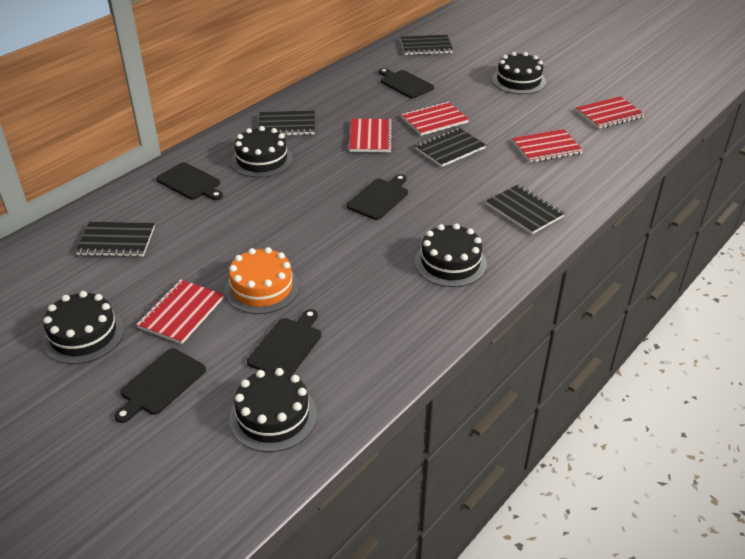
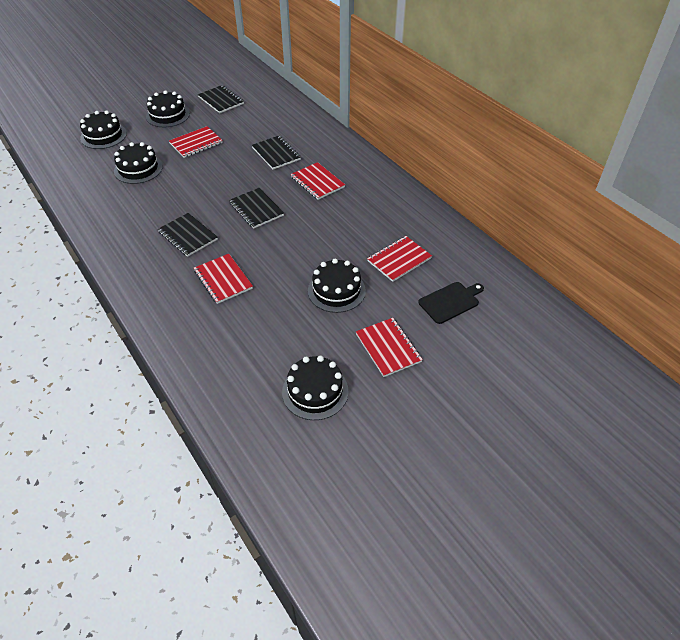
black cutting board: [114,348,206,423] [156,162,223,200] [247,309,321,374] [346,174,408,220] [379,68,434,98] = 5 -> [418,282,484,324] = 1
black notebook: [75,222,155,257] [258,111,315,136] [401,35,453,55] [415,127,486,167] [486,184,565,234] = 5 -> [158,213,218,257] [198,85,244,113] [229,188,284,229] [252,135,301,170] = 4
orange cake: [225,247,299,314] = 1 -> none = 0

